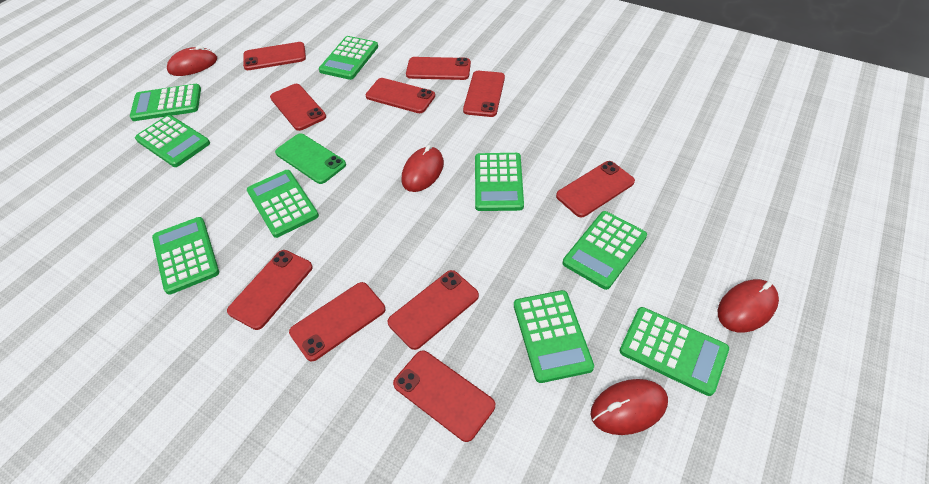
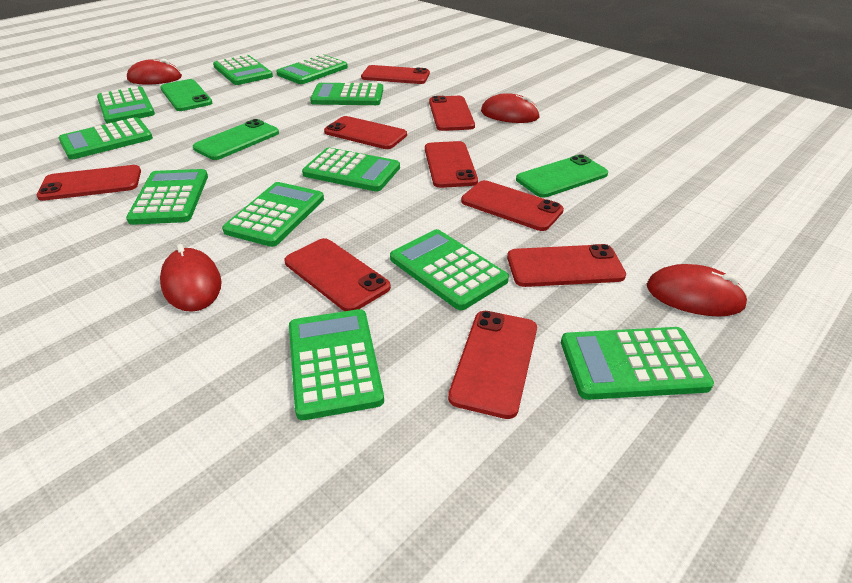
green calculator: [130,84,201,121] [135,115,210,167] [152,217,219,295] [247,170,319,238] [319,36,378,80] [475,153,524,211] [514,290,594,383] [563,211,647,290] [620,307,729,396] = 9 -> [59,117,153,160] [97,86,155,124] [126,169,208,225] [213,55,273,85] [222,182,324,247] [277,54,348,84] [289,309,384,420] [302,148,400,192] [310,83,383,105] [390,229,509,310] [561,327,714,400] = 11
green phone: [275,134,346,184] = 1 -> [160,79,212,111] [193,119,279,160] [516,154,608,198] = 3
red phone: [227,250,313,330] [243,42,306,70] [270,84,326,131] [289,282,385,361] [366,78,435,113] [388,270,479,350] [393,350,495,442] [406,57,471,80] [463,71,505,117] [556,161,635,217] = 10 -> [37,165,141,201] [285,238,391,311] [324,116,407,149] [361,65,430,84] [425,141,478,188] [429,96,475,131] [448,311,537,419] [461,180,564,231] [507,244,626,287] = 9

